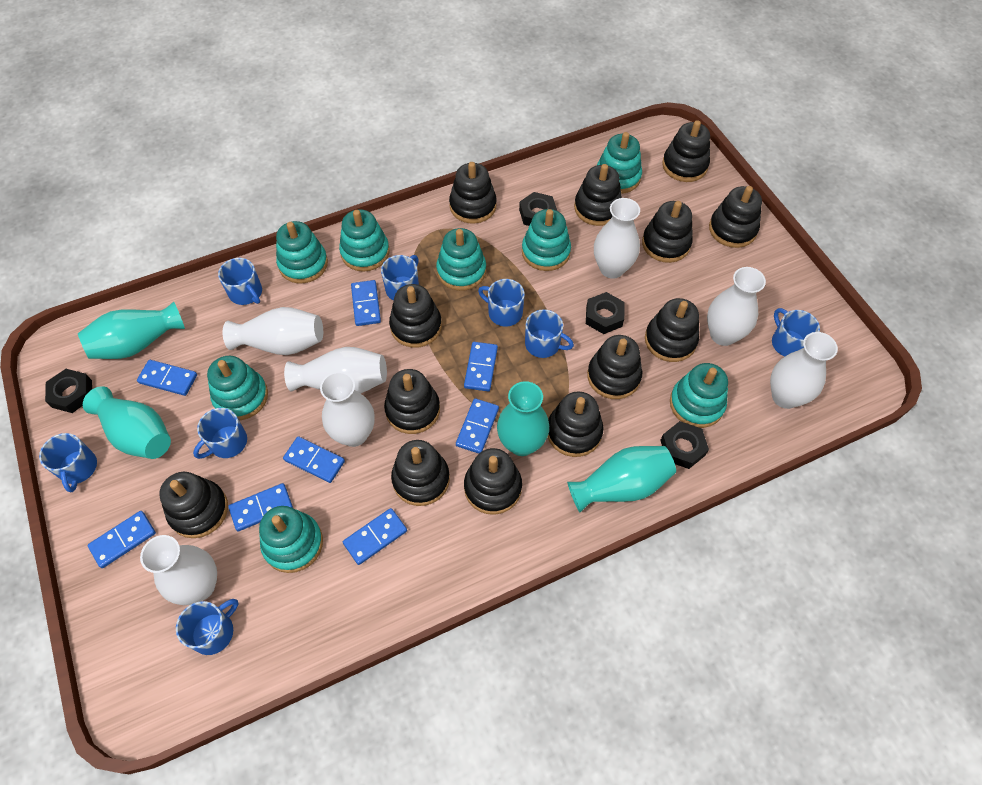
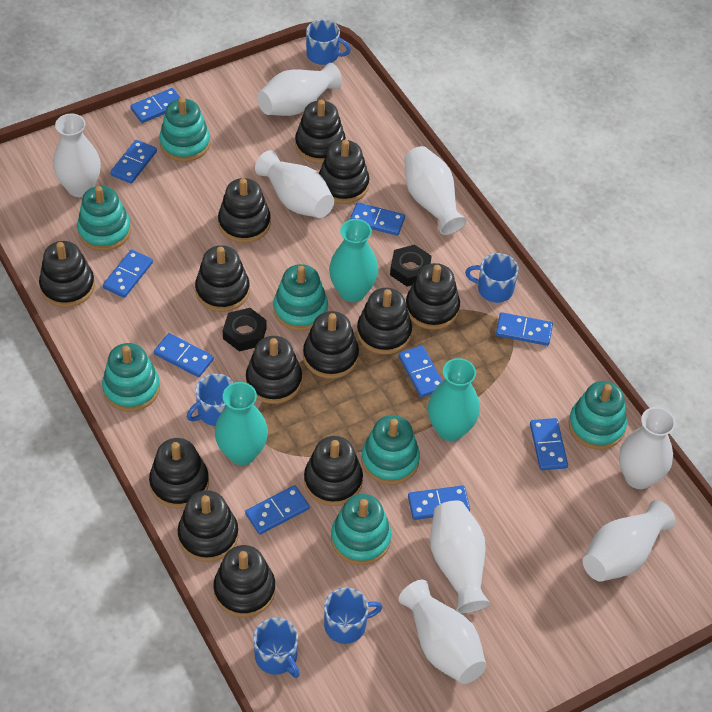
black nut: [45,369,92,413] [519,192,557,226] [586,292,625,334] [660,421,709,469] = 4 -> [223,308,267,351] [390,245,432,286] = 2
blue domino: [87,511,156,568] [137,360,197,396] [228,483,293,531] [283,436,345,483] [343,508,407,565] [351,280,381,326] [456,398,499,454] [464,342,498,391] = 8 -> [103,250,153,298] [110,140,157,184] [130,88,181,123] [154,333,214,377] [245,485,309,535] [350,202,405,236] [399,345,443,397] [408,485,470,520] [496,312,553,346] [530,418,568,470] = 10
blue mug: [39,433,97,492] [176,599,238,655] [193,408,247,459] [218,258,262,305] [381,255,419,301] [478,279,525,327] [525,309,574,358] [772,308,820,357] = 8 -> [187,374,234,426] [253,618,300,678] [306,20,351,65] [324,588,382,644] [465,253,519,303] = 5
turquoise stacking toy: [207,356,268,420] [259,506,323,573] [276,221,328,283] [339,209,390,272] [436,228,486,291] [522,209,571,271] [597,132,642,194] [670,363,728,428] = 8 -> [77,186,131,251] [102,343,160,412] [159,98,210,162] [273,264,328,331] [331,494,392,565] [361,415,420,485] [569,381,627,449] = 7
turquoise vase: [78,302,185,359] [83,386,171,459] [497,381,549,456] [567,446,676,513] = 4 -> [215,382,268,465] [329,219,378,302] [428,358,480,441] = 3
white vase: [140,535,217,605] [223,307,323,355] [284,347,387,394] [320,372,375,447] [594,198,640,279] [707,267,766,346] [770,332,838,409] = 7 -> [53,113,101,197] [255,150,334,218] [257,63,342,116] [399,580,486,684] [404,146,467,235] [430,501,490,613] [583,500,676,582] [619,407,675,489] = 8

